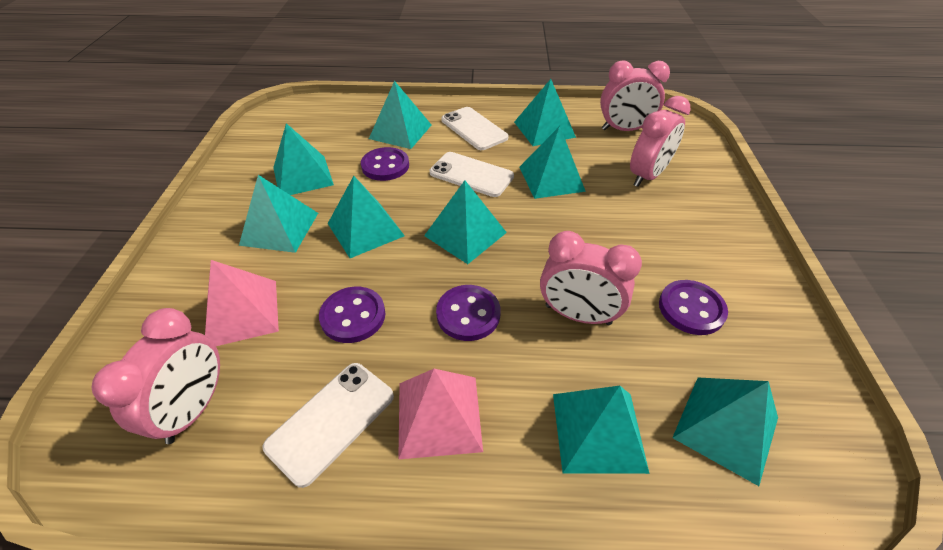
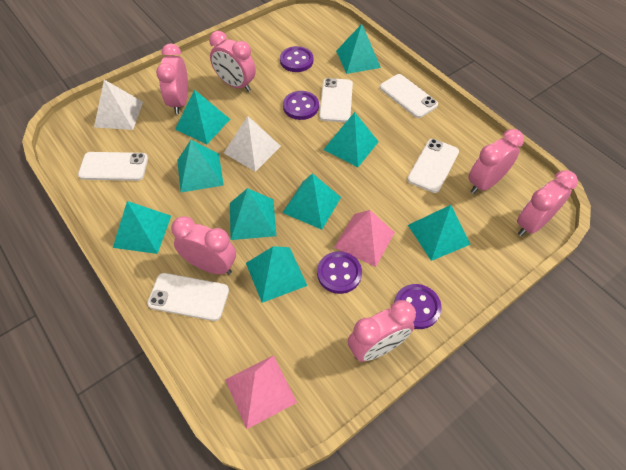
pink clock: [91,308,220,444] [540,231,642,325] [600,60,670,131] [630,96,691,187] = 4 -> [156,43,188,114] [171,216,236,274] [209,31,256,92] [348,300,416,362] [468,129,524,194] [517,170,578,236] = 6
white phone: [263,363,394,488] [430,152,514,197] [441,107,508,150] = 3 -> [78,152,148,181] [147,273,229,321] [319,78,353,122] [380,74,438,118] [407,139,459,193] = 5
white pyramid: none = 0 -> [94,80,143,130] [224,116,281,172] = 2

